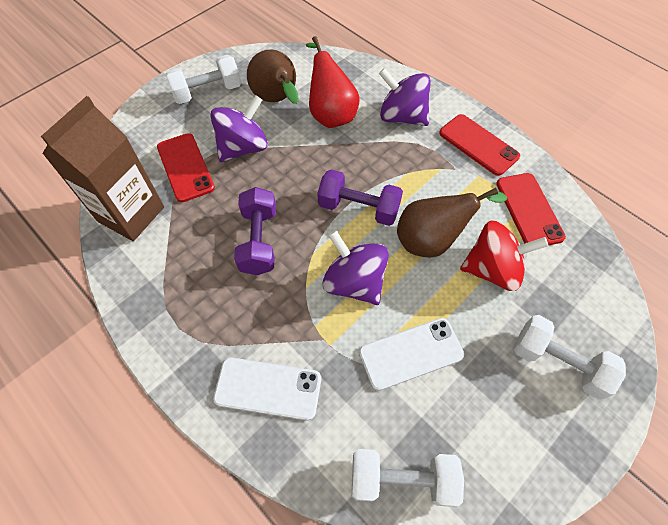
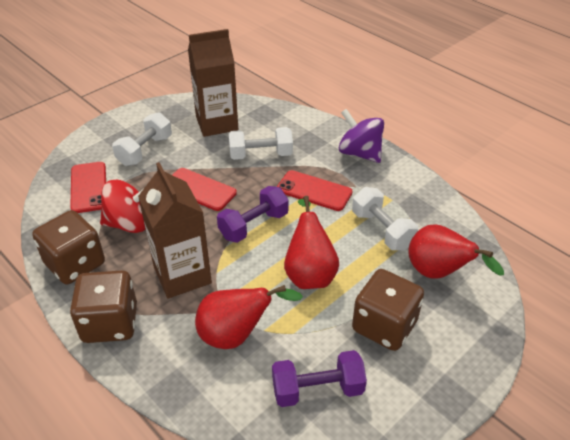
brown carton: [41,96,164,241] = 1 -> [138,162,212,298] [188,29,238,137] = 2
brown dice: none = 0 -> [32,210,105,285] [70,270,137,343] [352,269,424,351] = 3
brown pear: [247,50,299,104] [397,188,507,257] = 2 -> none = 0
purple spinning top: [210,95,268,162] [323,230,389,305] [379,68,431,126] = 3 -> [339,109,384,163] = 1
red pear: [306,36,360,128] = 1 -> [195,285,303,349] [284,196,339,289] [408,225,504,279] = 3
white phone: [213,357,321,421] [359,318,464,391] = 2 -> none = 0

